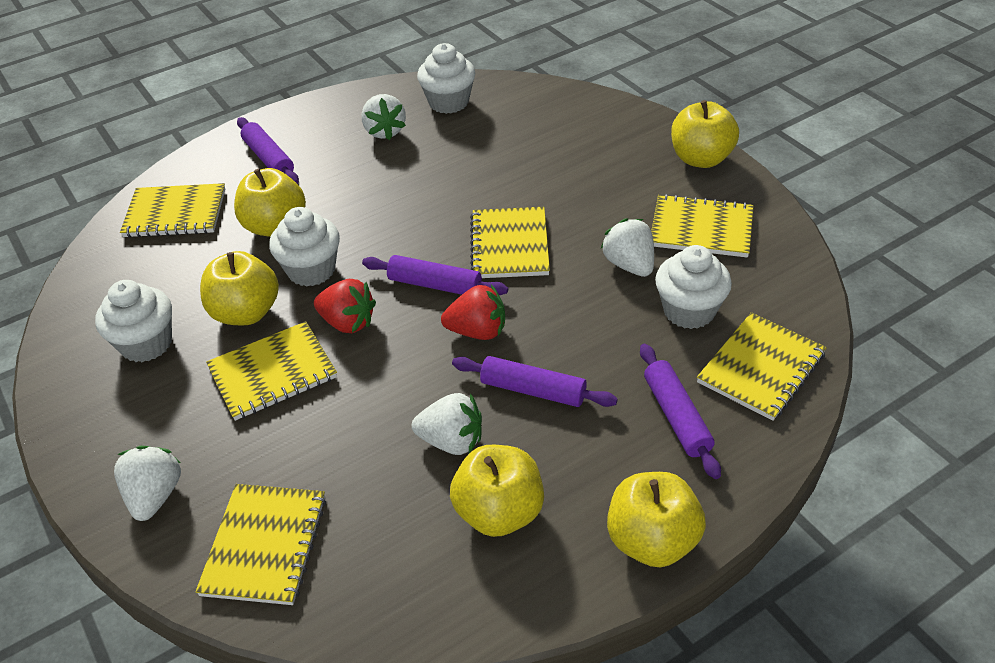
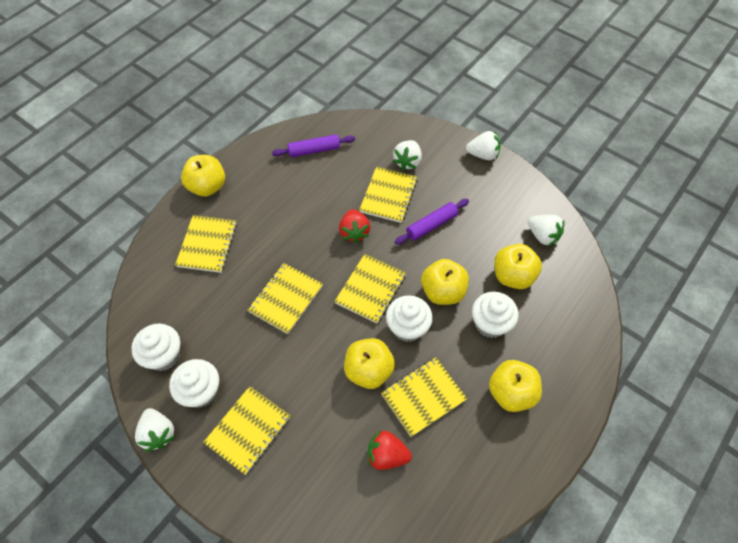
purple rolling pin: [237,117,299,184] [362,255,508,295] [452,356,618,407] [640,344,721,479] = 4 -> [272,134,355,157] [395,199,469,245] = 2

